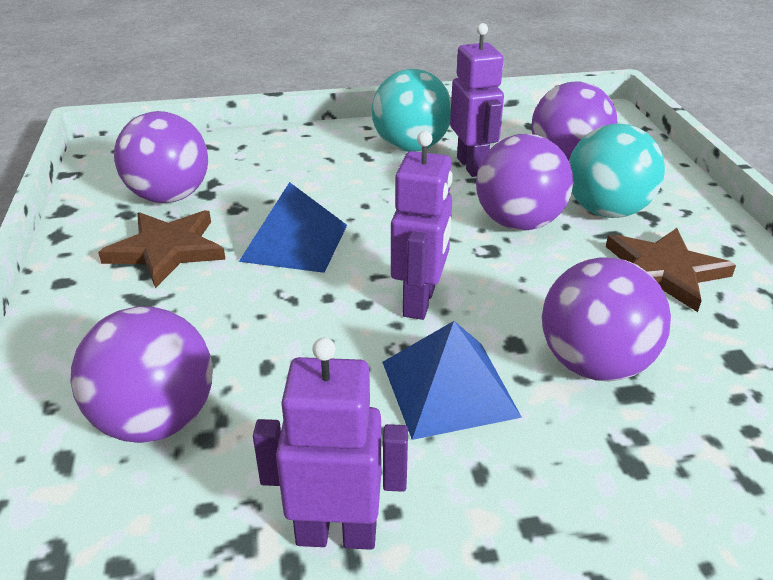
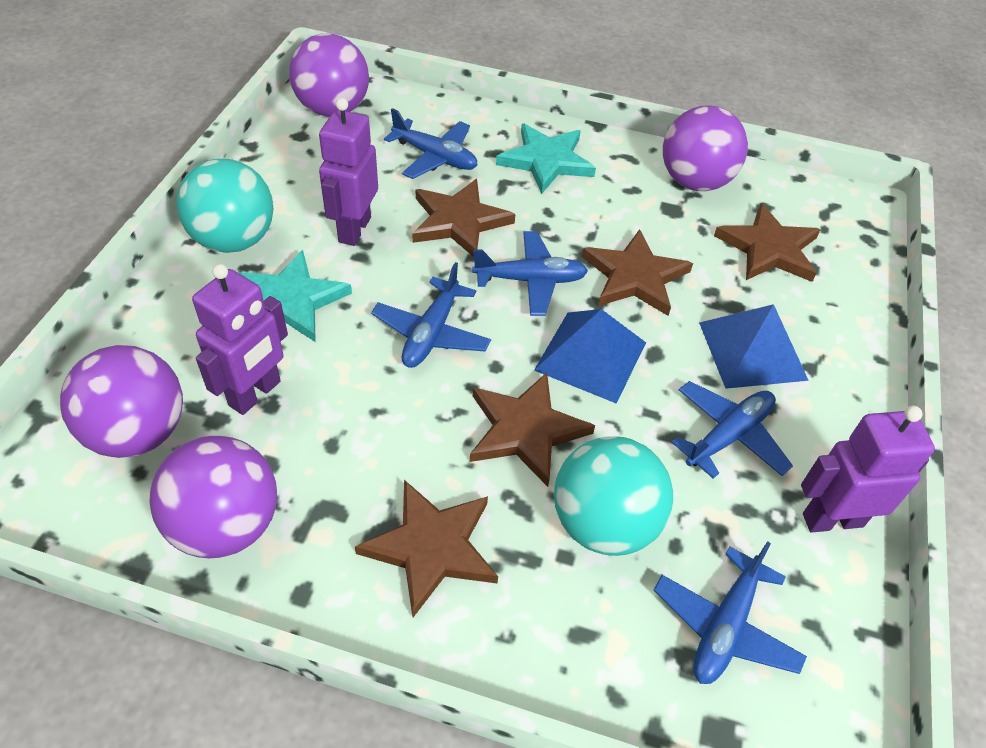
blue plane: none = 0 -> [371,262,491,368] [384,108,477,179] [472,231,588,316] [654,541,807,684] [672,381,793,478] = 5
brown star: [98,210,226,288] [606,228,736,312] = 2 -> [355,480,498,617] [412,179,515,257] [470,373,595,487] [582,229,693,316] [714,203,821,282] = 5
purple ball: [70,307,213,443] [114,111,208,203] [476,134,573,231] [531,81,618,161] [542,258,671,381] = 5 -> [60,345,183,458] [149,436,277,558] [289,33,369,117] [663,106,748,191] = 4
turquoise star: none = 0 -> [239,250,352,342] [496,123,596,194] = 2

